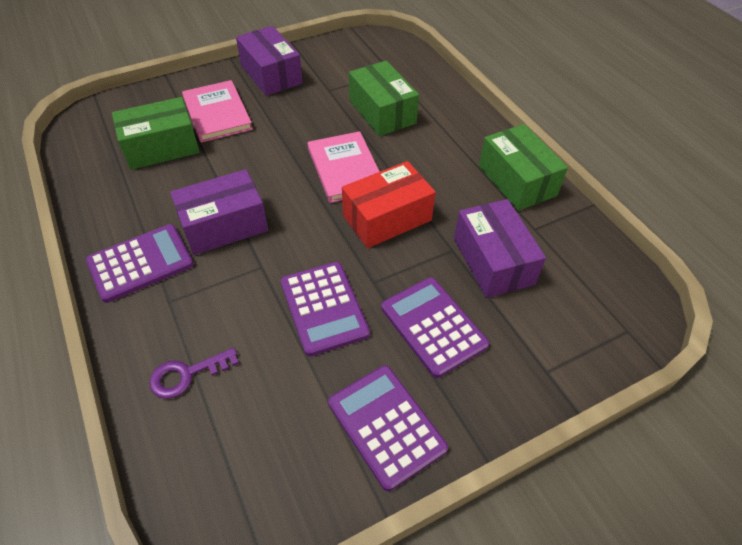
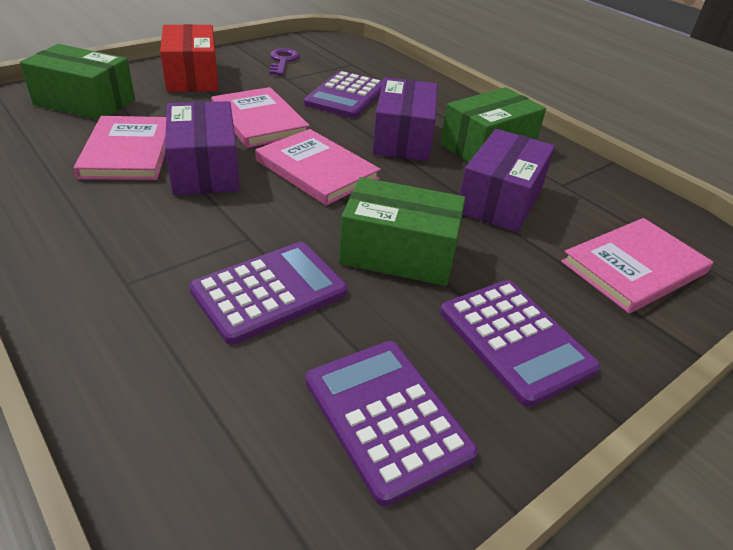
pink book: [182,80,253,143] [308,131,380,203] = 2 -> [73,116,166,180] [211,87,310,148] [255,129,381,206] [561,218,713,313] = 4

